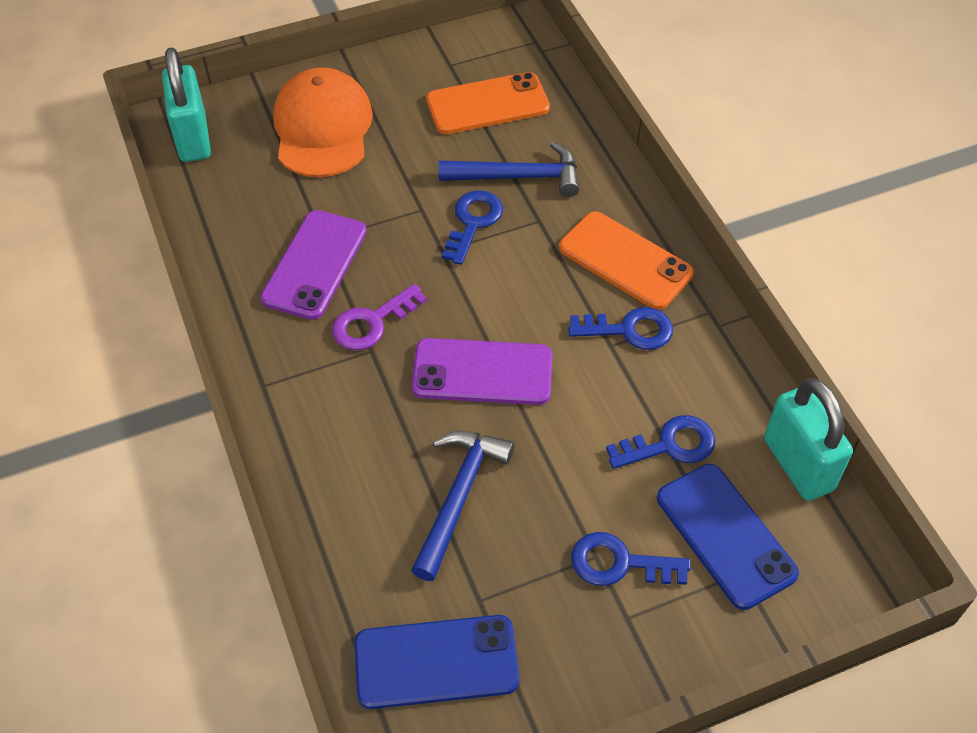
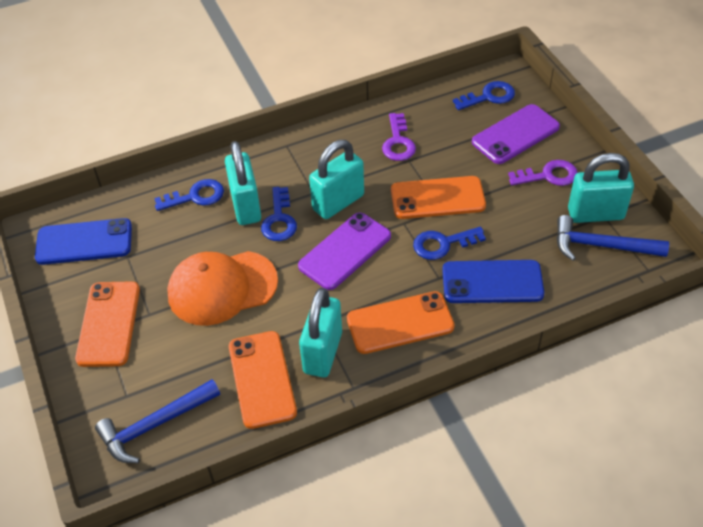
orange phone: [426,72,550,134] [559,211,694,310] = 2 -> [75,281,140,367] [229,331,297,429] [347,291,455,354] [391,176,486,219] = 4
purple key: [332,284,427,350] = 1 -> [382,113,416,161] [508,160,578,186] = 2
turquoise padlock: [162,47,211,162] [764,378,853,501] = 2 -> [225,141,261,225] [299,288,342,377] [309,140,364,219] [568,153,634,223] = 4

